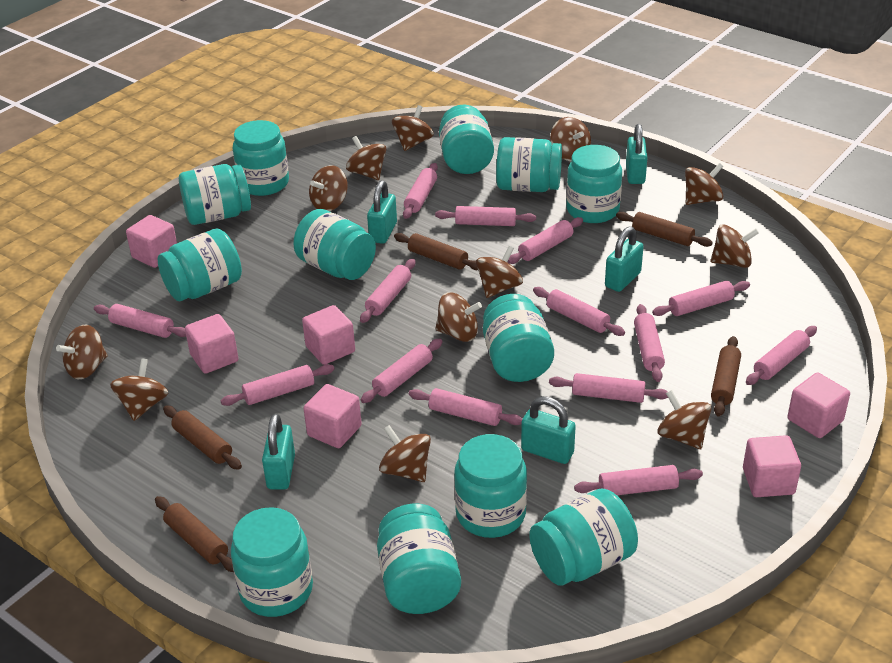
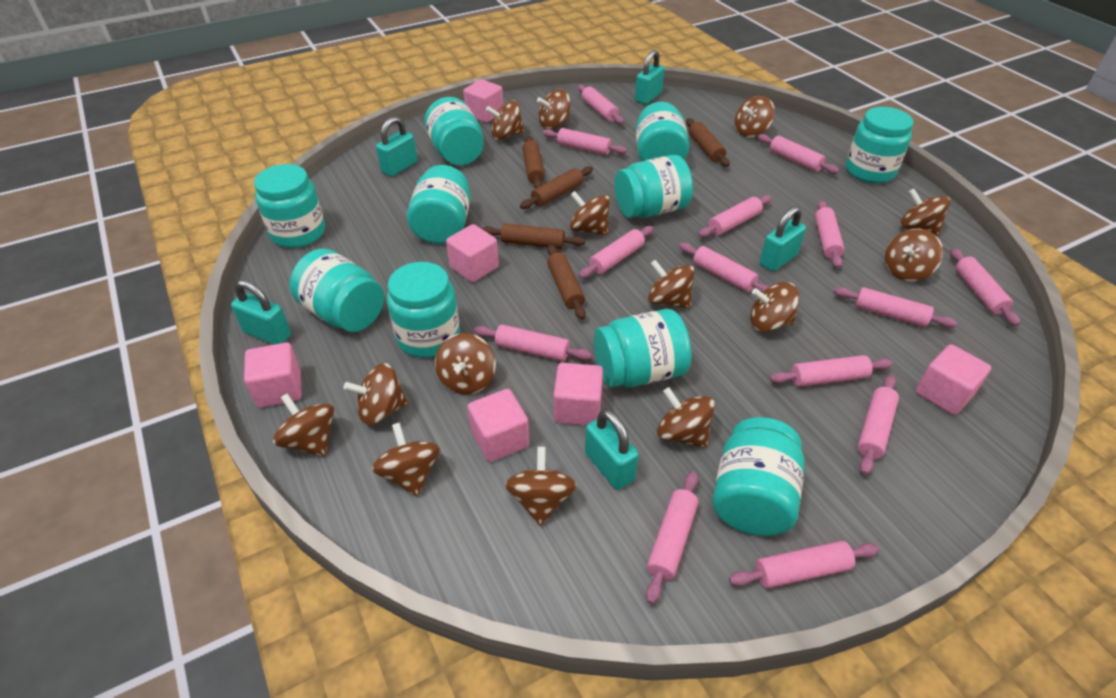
brown spinning top: [56,324,107,379] [110,358,168,421] [309,165,348,211] [346,136,386,180] [379,425,431,482] [392,105,434,151] [435,292,482,342] [476,246,523,298] [550,117,591,161] [658,390,712,449] [685,163,723,205] [710,224,759,268] = 12 -> [273,393,334,457] [344,363,408,426] [372,422,440,497] [435,333,496,394] [486,101,524,140] [505,447,577,526] [537,89,570,129] [570,191,610,235] [648,260,695,309] [657,387,715,448] [735,96,775,137] [750,282,799,332] [885,229,943,281] [900,189,951,236] = 14
turquoise jar: [158,229,242,301] [179,164,251,225] [231,507,313,617] [233,120,289,196] [294,209,376,280] [377,504,461,614] [439,105,494,174] [454,434,527,538] [483,294,554,382] [496,137,562,192] [529,489,638,586] [566,145,622,223] = 12 -> [254,164,325,248] [290,248,384,332] [387,262,460,358] [407,165,470,244] [424,97,484,165] [594,309,692,388] [615,155,693,218] [636,102,689,161] [712,417,805,536] [846,107,914,183] = 10

